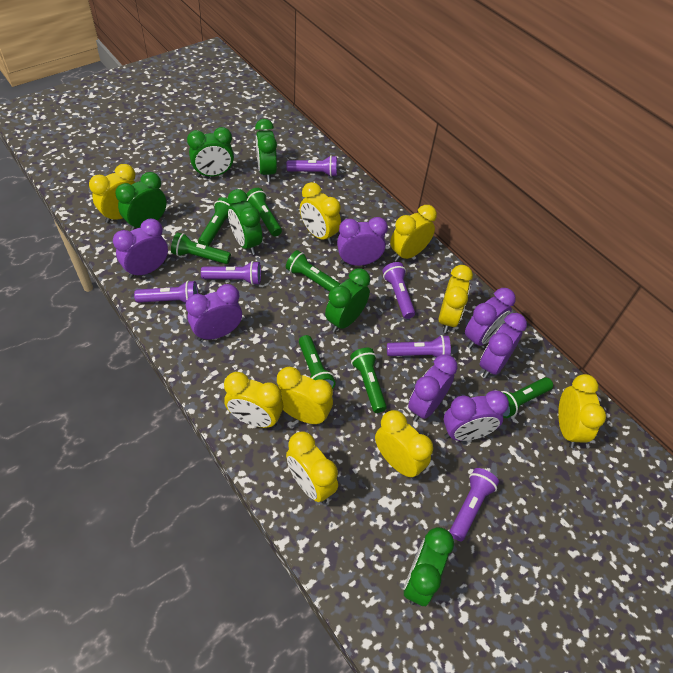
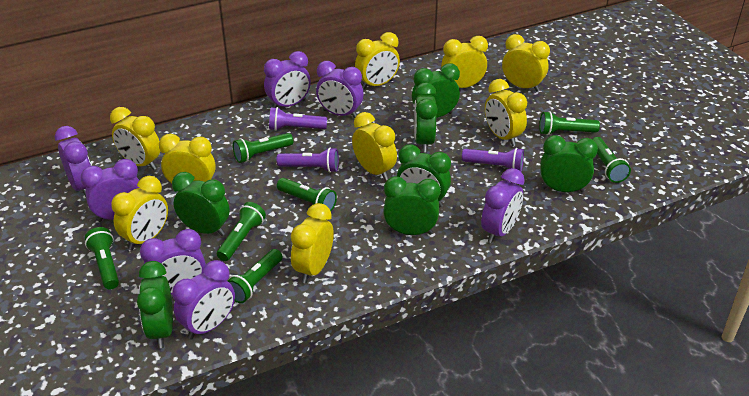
green clock: [115,172,167,231] [187,127,234,177] [227,189,262,255] [255,119,277,182] [325,268,370,333] [403,527,454,606] = 6 -> [137,261,173,348] [172,172,230,236] [383,176,441,235] [397,144,451,207] [412,63,460,118] [414,82,438,153] [541,135,598,192] = 7
purple flashlight: [134,280,198,303] [201,261,261,285] [286,155,337,177] [382,262,415,319] [387,335,451,358] [449,468,499,541] = 6 -> [269,107,327,131] [277,147,339,173] [462,148,524,171] = 3

